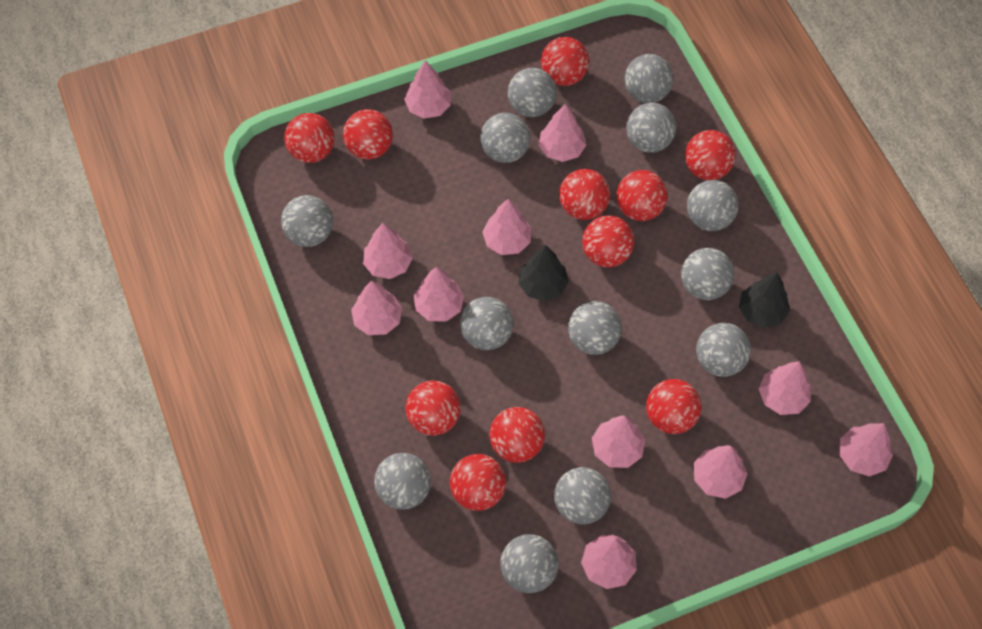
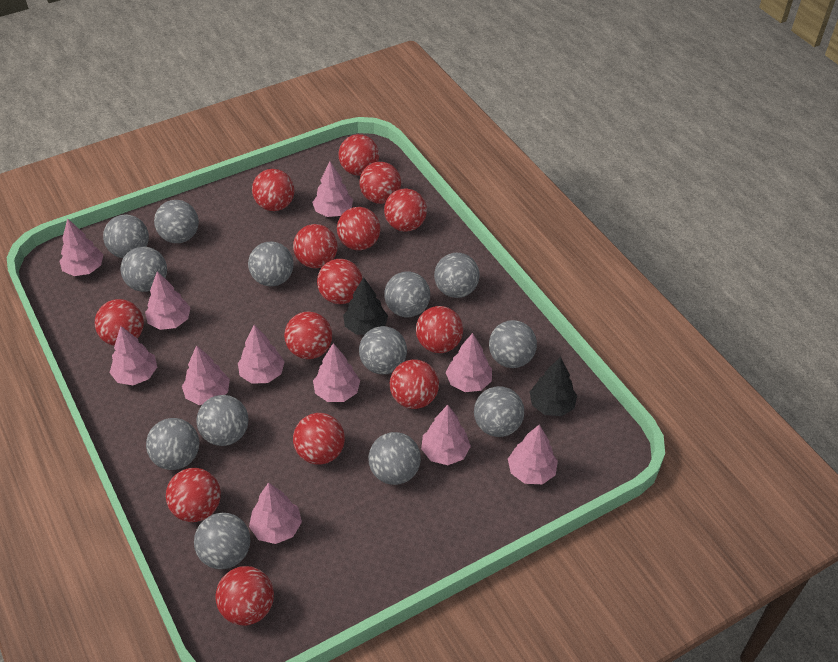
red ball: [284,113,335,163] [343,109,393,159] [406,380,461,436] [450,454,506,511] [489,407,545,463] [541,37,589,86] [559,169,610,220] [582,215,634,267] [616,170,668,221] [646,379,702,434] [685,130,736,180] = 11 -> [95,299,144,346] [166,468,221,522] [216,566,274,626] [252,169,295,211] [284,312,332,359] [293,224,338,268] [293,413,345,465] [317,259,362,304] [337,207,380,250] [338,134,379,176] [359,162,401,204] [384,188,427,232] [390,359,439,409] [416,306,463,353] = 14

